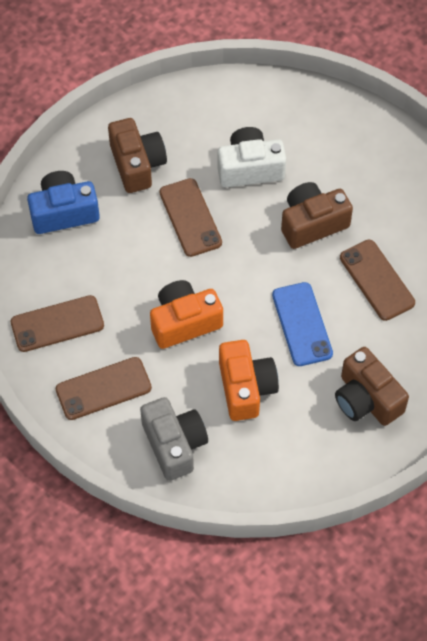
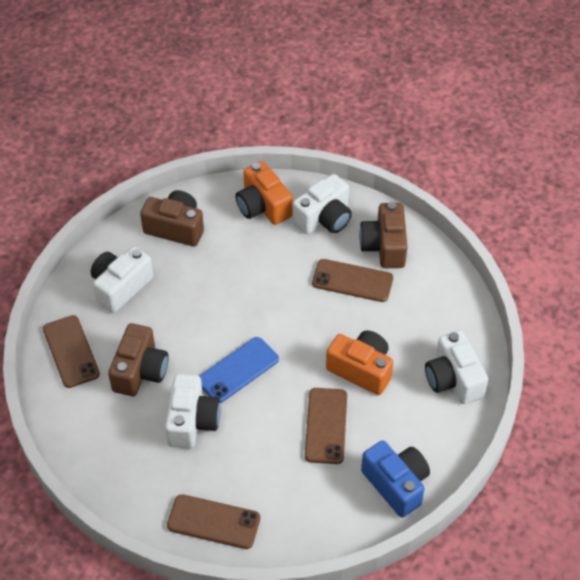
grey camera: [140,397,208,481] = 1 -> none = 0
white camera: [218,127,286,187] = 1 -> [91,247,153,313] [165,374,221,449] [292,174,352,234] [425,331,488,404] = 4

